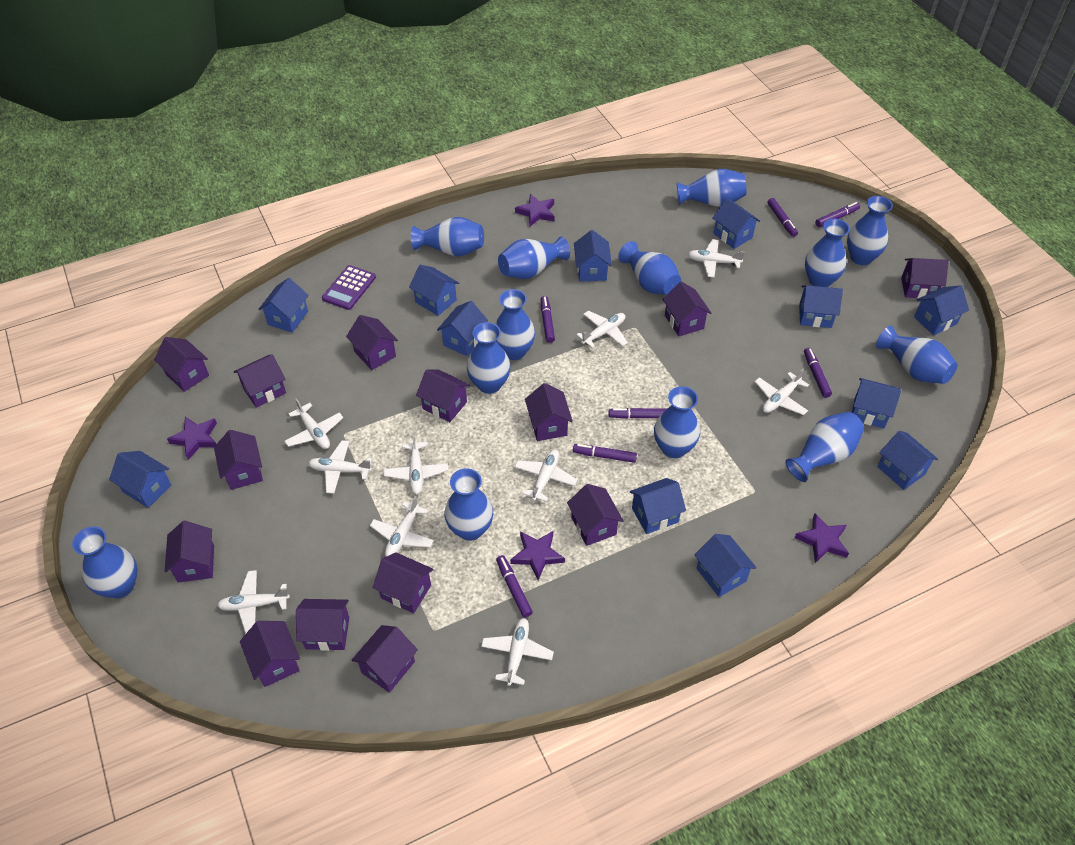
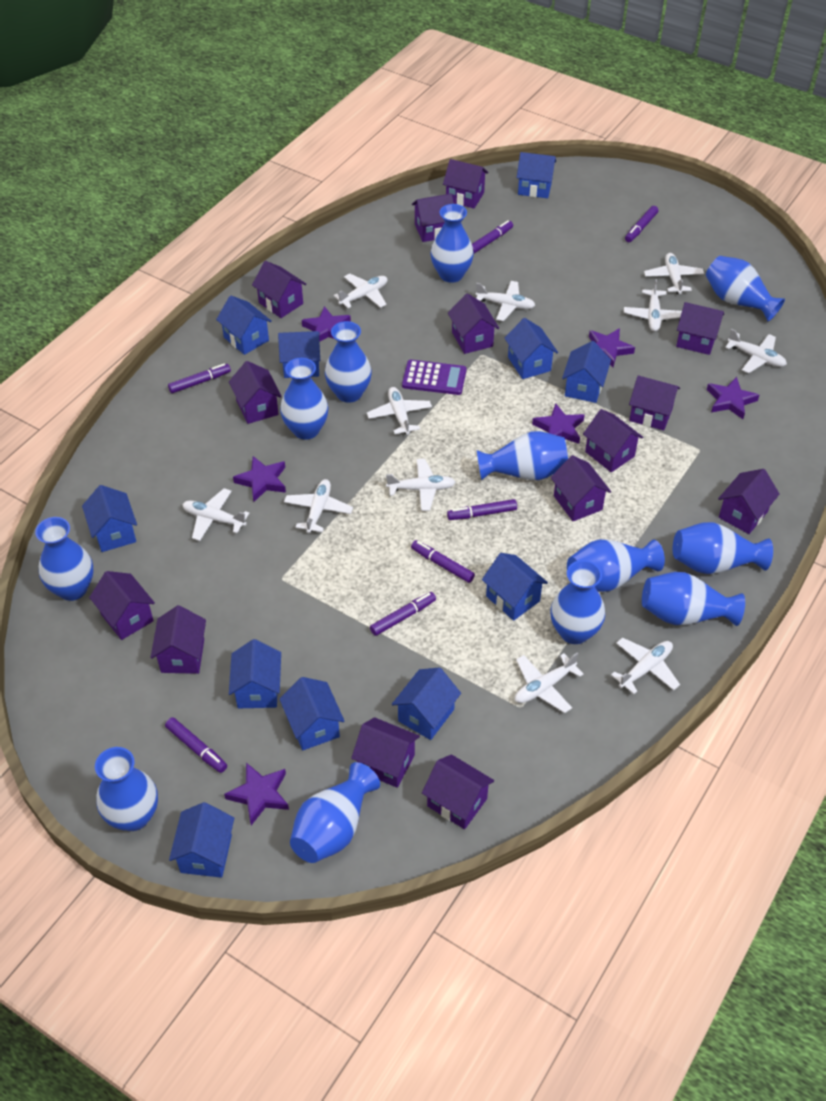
blue house: [109,451,171,508] [258,278,309,333] [409,264,459,316] [437,301,488,356] [574,230,612,282] [630,478,686,534] [695,534,757,597] [713,198,760,249] [799,285,843,328] [852,378,901,428] [877,431,938,490] [914,285,969,335] = 12 -> [82,485,137,552] [169,802,234,878] [216,296,272,355] [229,639,281,708] [278,331,320,378] [279,677,345,750] [392,667,461,740] [482,553,548,621] [504,318,558,379] [517,152,556,198] [562,341,611,403] = 11
blue vase: [72,526,138,598] [411,217,484,256] [445,468,493,541] [467,322,511,394] [495,289,535,360] [498,236,570,279] [618,241,681,295] [654,386,700,458] [677,169,746,207] [786,412,864,482] [805,219,850,287] [847,196,893,265] [876,326,958,384] = 13 -> [35,517,94,601] [95,747,158,831] [280,358,328,440] [290,762,380,863] [325,321,372,403] [431,204,474,283] [477,431,568,480] [550,560,605,644] [567,539,665,592] [642,572,745,626] [673,522,773,574] [706,256,785,322] = 12
purple star: [167,417,217,460] [510,531,565,580] [515,194,554,226] [795,513,849,563] = 4 -> [224,763,289,825] [233,456,286,502] [302,306,351,342] [532,403,585,444] [589,328,635,367] [707,377,759,419] = 6
white plane: [217,570,290,634] [284,398,343,449] [308,440,372,494] [370,496,434,557] [384,433,448,494] [481,618,554,686] [515,449,577,502] [576,311,628,348] [688,239,745,278] [755,369,809,415] = 10 -> [182,488,249,541] [284,479,353,533] [334,274,387,308] [367,387,432,435] [386,459,455,511] [475,281,535,321] [515,653,584,713] [611,637,680,694] [624,279,682,332] [644,253,704,294] [725,329,787,373] = 11

